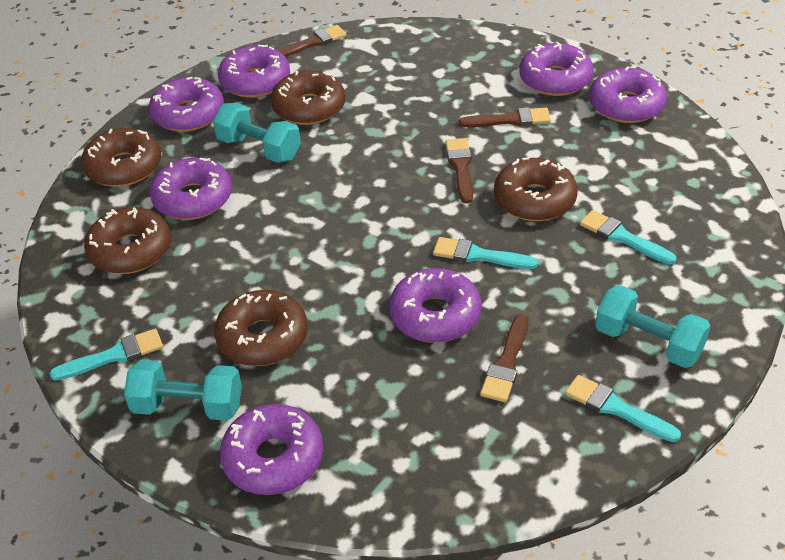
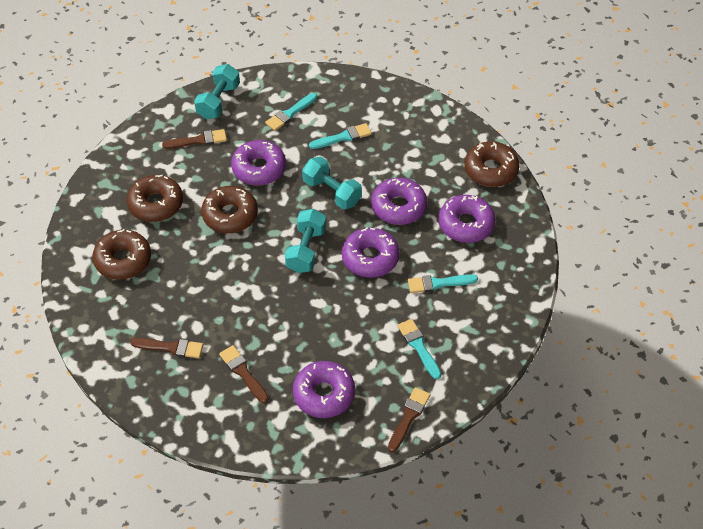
brown donut: [81,128,161,187] [84,207,171,274] [214,290,308,366] [271,70,346,125] [494,157,578,221] = 5 -> [92,229,151,280] [127,175,183,222] [201,186,258,234] [465,141,520,187] = 4
purple donut: [149,77,224,132] [150,158,232,220] [218,45,290,98] [220,404,324,495] [389,268,482,343] [519,42,594,96] [589,66,667,123] = 7 -> [231,140,286,186] [293,361,355,418] [342,227,400,278] [371,178,427,225] [439,195,495,243] = 5

